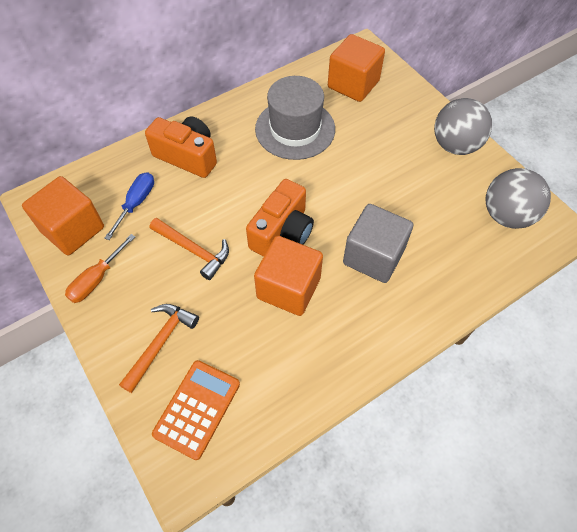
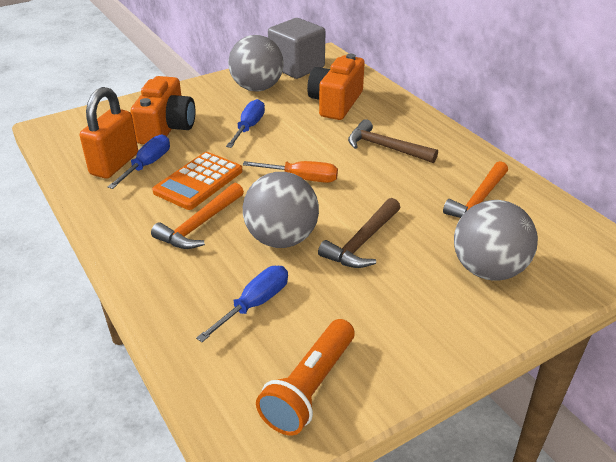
blue screwdriver: [104,172,154,240] = 1 -> [108,134,170,189] [196,266,288,342] [226,99,265,148] = 3
brown hammer: none = 0 -> [318,198,400,268] [348,119,438,163] = 2
grey ball: [434,98,492,155] [485,168,551,229] = 2 -> [228,35,283,91] [243,172,319,248] [454,200,538,281] = 3
grey hat: [255,76,335,160] = 1 -> none = 0
orange cube: [22,176,104,255] [254,236,323,316] [328,34,385,102] = 3 -> none = 0
orange flashlight: none = 0 -> [256,319,355,435] = 1
orange padlock: none = 0 -> [80,87,138,179] = 1

